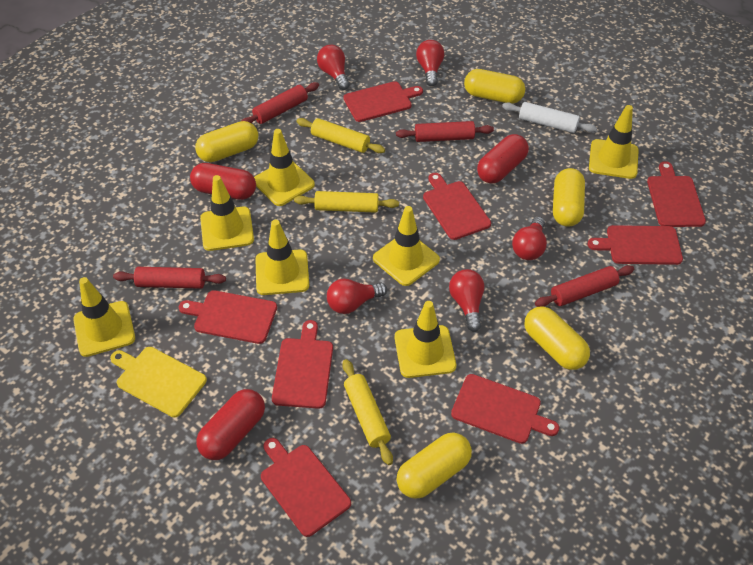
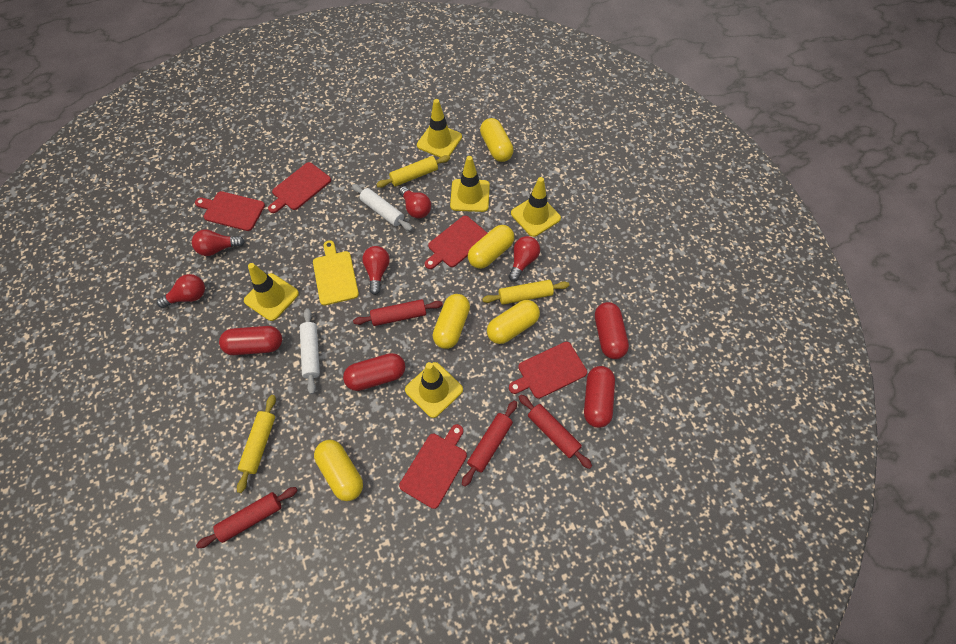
red capsule: [190,163,256,200] [196,389,265,460] [477,134,529,184] = 3 -> [219,326,282,355] [343,353,405,391] [584,366,615,428] [595,302,629,359] = 4
red cutting board: [179,290,277,344] [261,438,351,537] [272,320,333,409] [343,81,423,122] [423,173,491,240] [451,374,559,444] [588,225,683,265] [647,161,706,227] = 8 -> [195,191,265,231] [268,162,331,213] [399,424,467,509] [425,216,487,269] [509,342,587,399] = 5
white rolling pin: [502,102,597,133] = 1 -> [300,308,320,394] [352,184,413,231] = 2
yellow traffic cone: [73,277,135,357] [200,175,254,251] [254,129,315,206] [255,220,309,295] [373,206,440,286] [395,301,456,378] [589,105,639,179] = 7 -> [244,263,299,321] [405,362,463,418] [417,99,462,158] [450,156,490,212] [511,177,561,237] = 5

